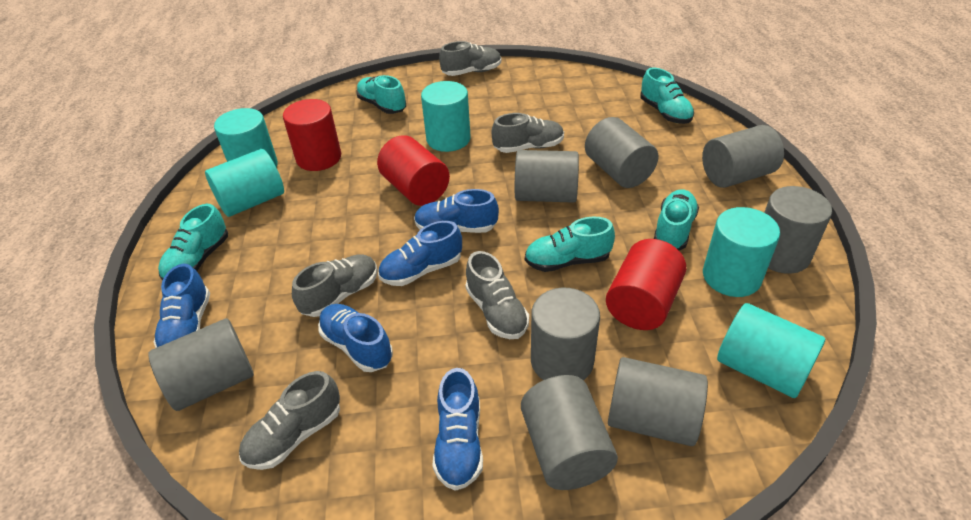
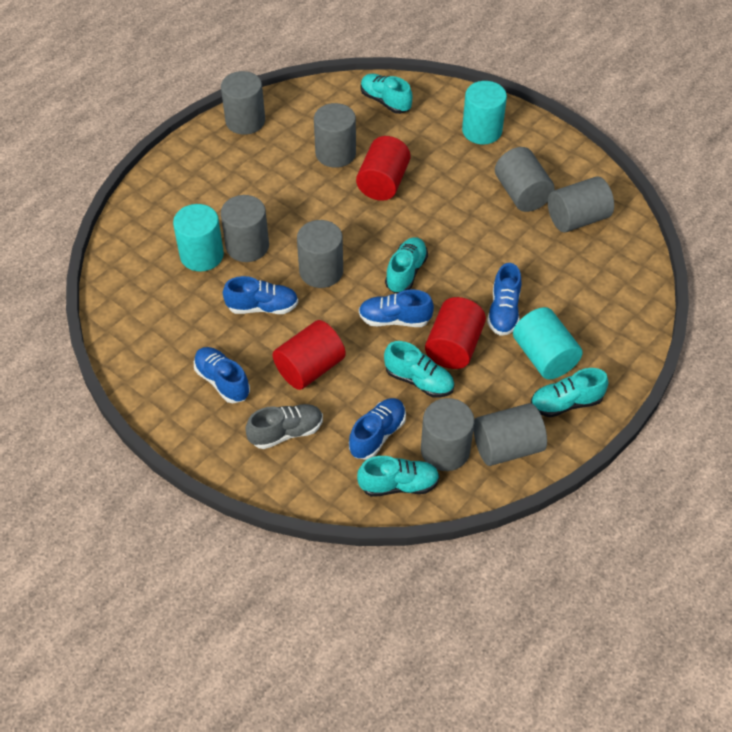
grey shoe: [239,371,340,470] [292,254,378,317] [439,41,501,76] [465,251,529,339] [492,113,564,153] = 5 -> [245,404,323,449] = 1
turquoise cylinder: [205,149,284,217] [214,108,278,167] [421,81,471,152] [703,207,780,297] [717,303,825,398] = 5 -> [173,204,224,272] [462,81,507,144] [513,307,583,380] = 3

